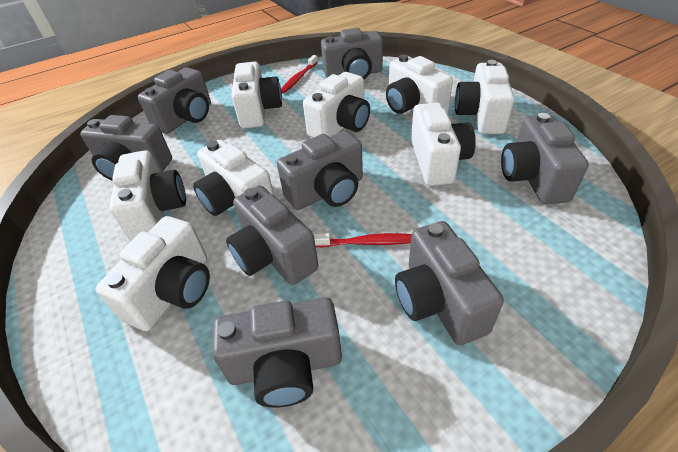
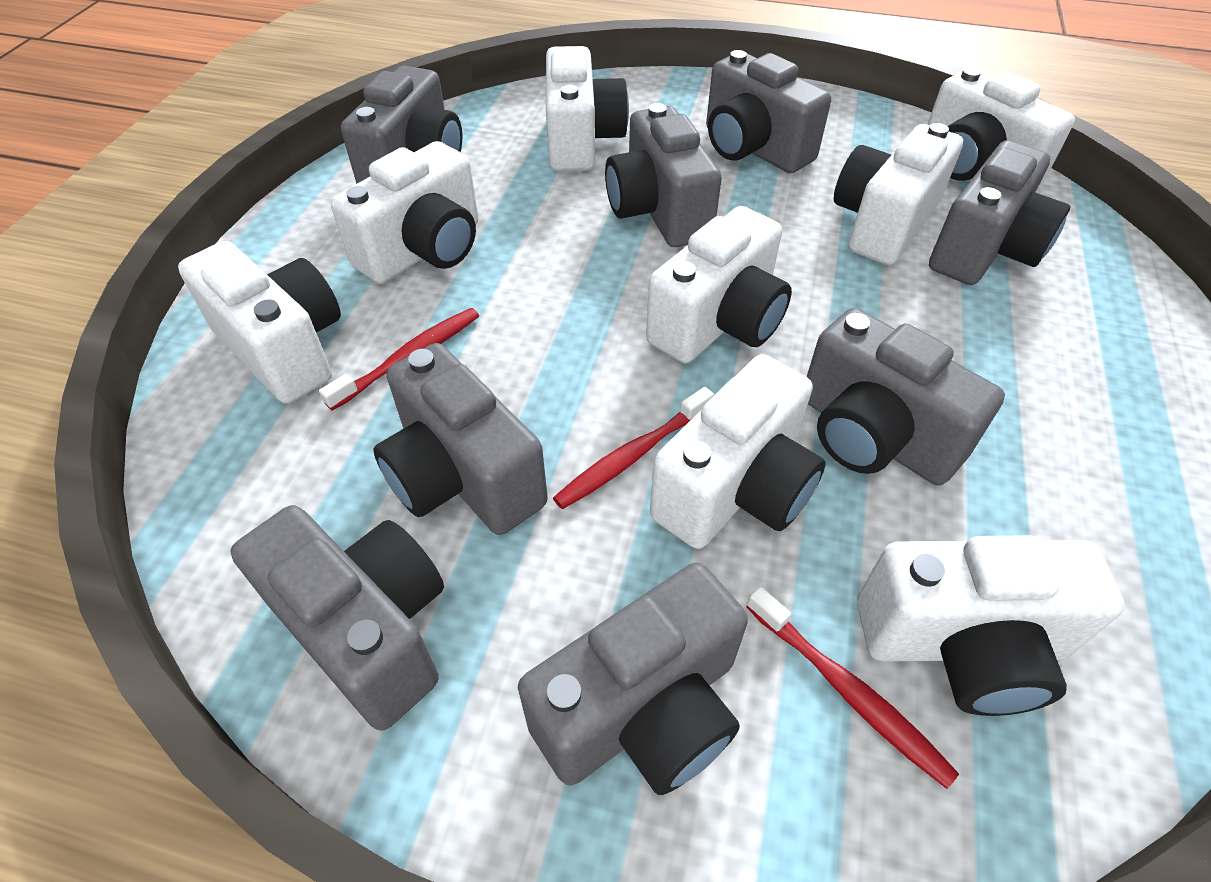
red toothbrush: [281,55,318,94] [313,233,412,247] = 2 -> [319,308,479,411] [553,387,714,509] [746,587,959,789] = 3

